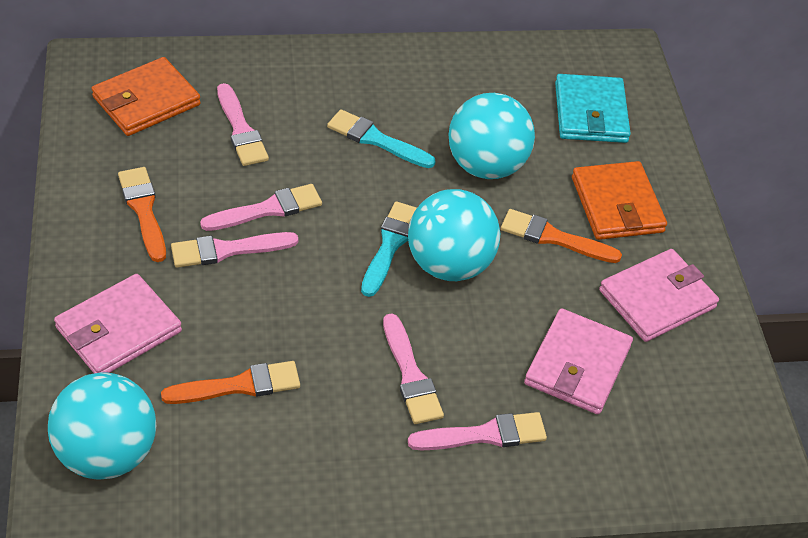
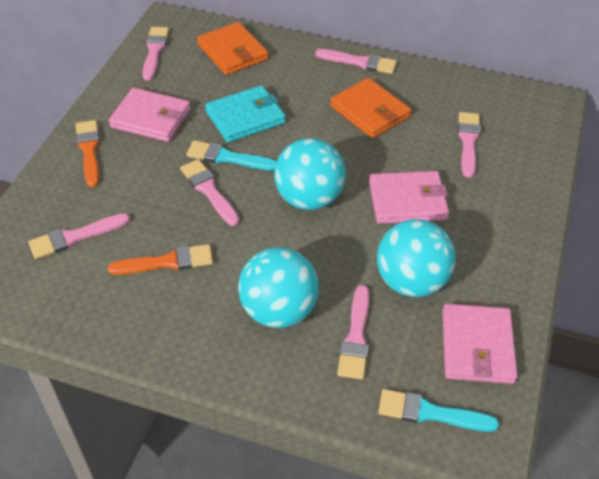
orange brush: [118,167,166,262] [161,361,300,404] [501,209,622,263] = 3 -> [76,120,100,187] [108,244,213,275] = 2
pink brush: [171,232,298,268] [200,184,322,231] [217,83,269,166] [383,313,444,424] [408,412,547,451] = 5 -> [28,213,130,259] [142,27,169,80] [180,159,239,226] [315,49,397,74] [337,285,369,380] [458,112,480,178] = 6

